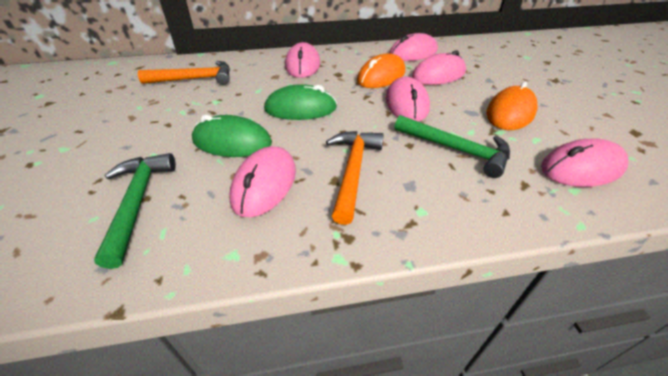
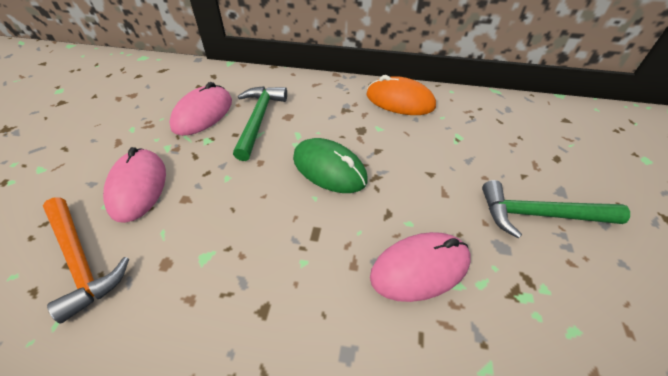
green mouse: [192,115,272,157] [264,84,337,120] = 2 -> [293,138,368,193] = 1
orange hammer: [138,61,230,85] [326,131,384,225] = 2 -> [43,197,129,323] = 1
orange mouse: [357,53,405,88] [486,82,538,130] = 2 -> [366,75,436,115] = 1
pink mouse: [229,146,296,217] [285,42,320,78] [386,77,430,122] [390,33,438,61] [412,50,466,85] [541,139,628,187] = 6 -> [103,147,166,223] [169,82,232,136] [370,232,471,302] = 3

